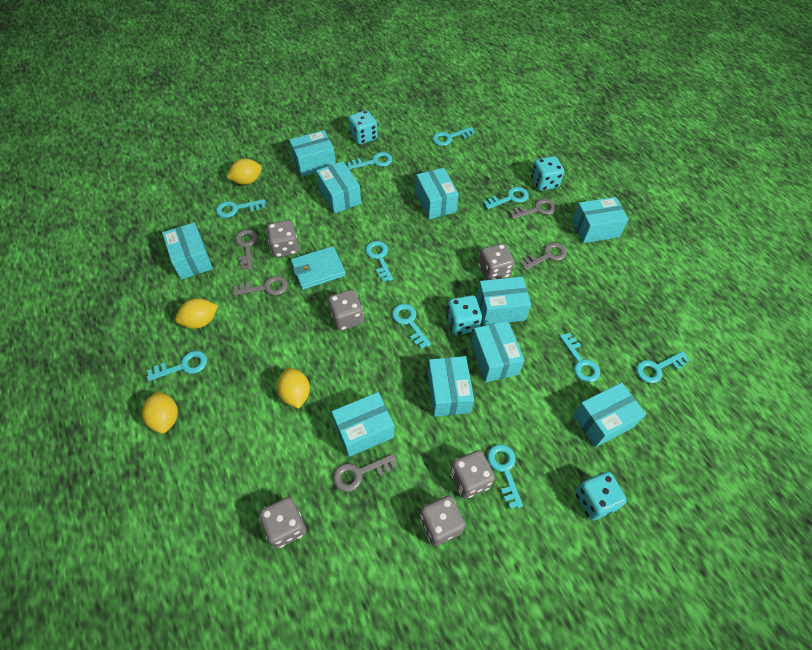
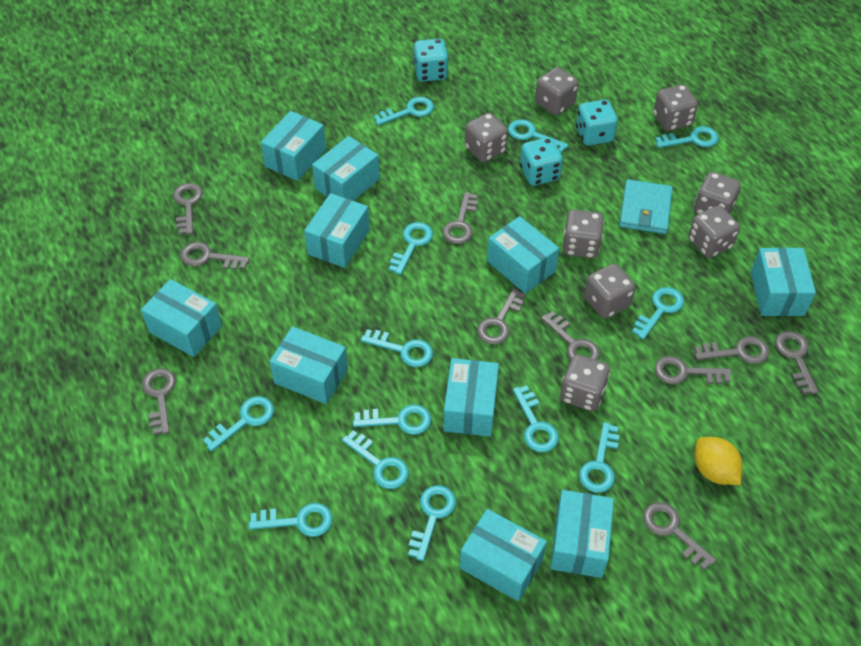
grey dice: [259,497,306,548] [266,220,299,257] [328,290,364,331] [420,496,465,546] [450,450,495,498] [478,243,514,280] = 6 -> [465,113,508,162] [535,67,578,115] [560,354,610,411] [563,210,604,258] [584,264,635,318] [653,85,698,131] [688,206,740,258] [694,172,741,214] = 8
grey key: [233,276,288,296] [235,229,258,270] [333,454,397,492] [509,199,556,219] [520,242,567,271] = 5 -> [142,368,176,435] [173,183,203,235] [180,242,250,270] [442,192,478,244] [477,288,526,344] [541,311,600,360] [643,502,716,570] [655,356,732,384] [694,336,769,364] [775,331,818,394] = 10
turquoise dice: [348,110,378,145] [446,295,482,335] [531,156,564,191] [575,472,627,520] = 4 -> [413,39,449,82] [520,137,563,186] [576,100,618,146] = 3
turquoise key: [147,351,207,381] [216,199,266,218] [347,152,393,170] [365,241,393,282] [392,304,431,349] [433,127,475,146] [484,187,529,209] [487,444,523,508] [560,333,600,382] [636,351,690,383] = 10 -> [203,396,274,452] [249,503,333,537] [342,430,409,489] [353,405,431,435] [361,329,433,367] [374,97,434,126] [389,222,433,275] [408,485,456,561] [508,119,569,153] [513,385,559,452] [579,422,620,493] [632,287,684,340] [655,126,719,148] = 13
yellow lemon: [142,391,178,434] [175,298,218,329] [227,159,262,185] [277,368,310,409] = 4 -> [695,437,743,485] = 1

